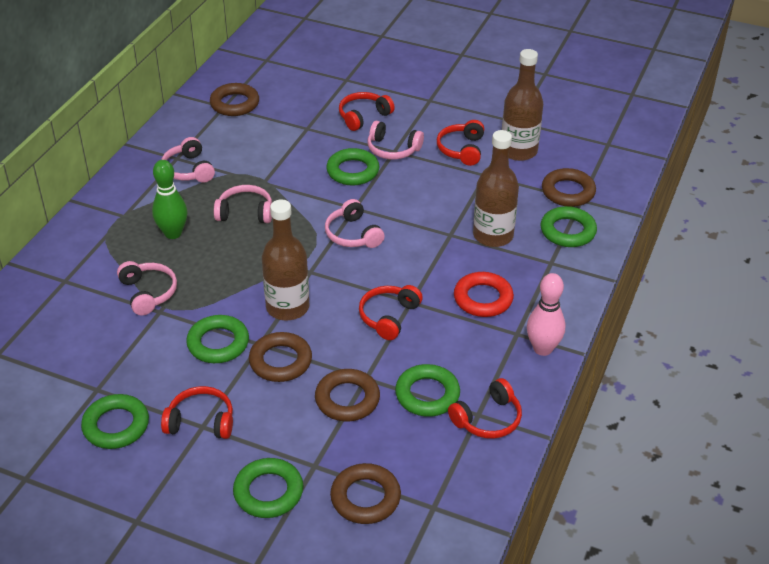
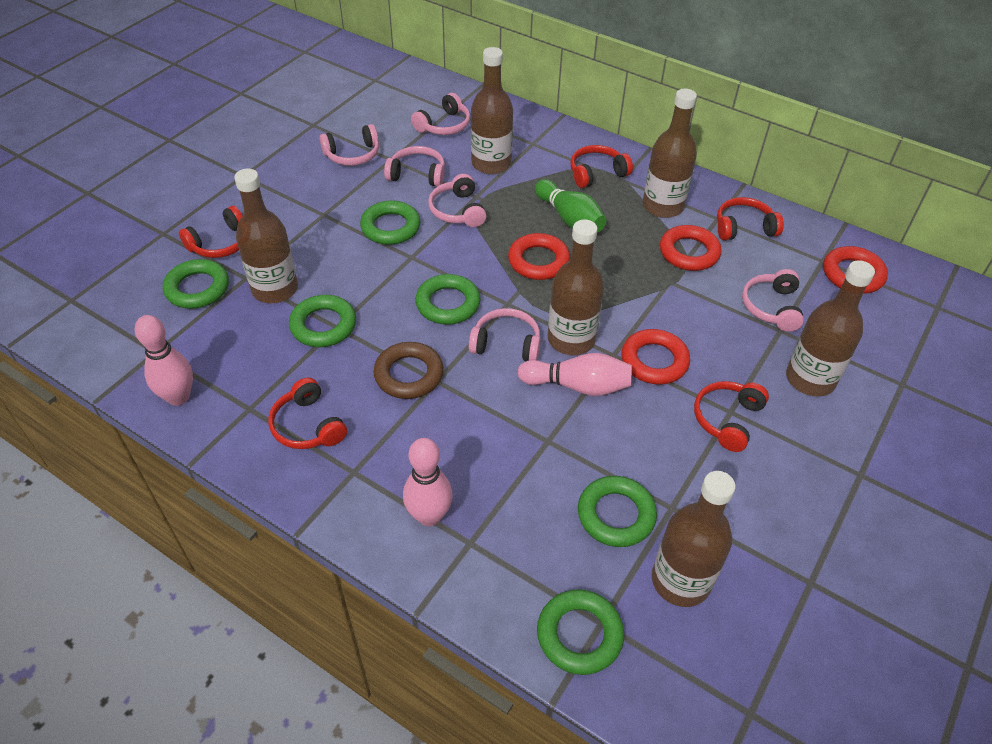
brown bottle: [262,199,309,321] [473,130,519,247] [502,49,543,161] = 3 -> [234,169,298,303] [471,47,513,174] [548,220,604,355] [643,89,697,218] [652,471,736,607] [786,260,875,396] = 6
brown ring: [210,83,259,116] [249,332,312,382] [315,369,380,421] [330,463,401,524] [542,168,596,207] = 5 -> [373,342,444,399] = 1
pink bowling pin: [527,273,566,356] = 1 -> [135,315,193,406] [403,438,453,526] [518,353,632,396] = 3
pink headphones: [117,261,177,315] [161,137,215,183] [214,185,272,223] [325,199,385,248] [368,121,424,159] = 5 -> [320,124,379,166] [384,146,445,187] [411,93,470,135] [428,174,487,227] [469,308,541,361] [742,269,804,332] = 6
red ring: [454,272,514,317] = 1 -> [508,233,570,280] [621,329,690,385] [660,225,721,271] [823,246,888,294] = 4

